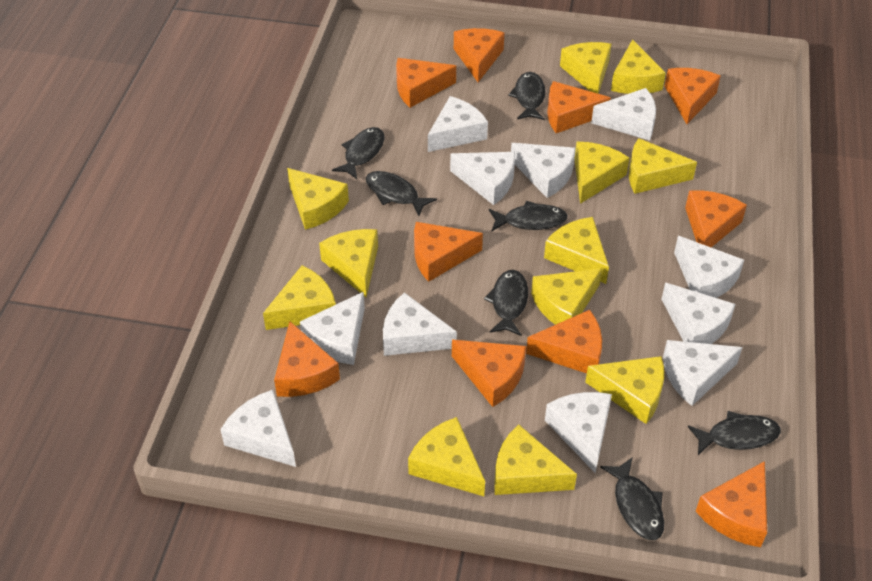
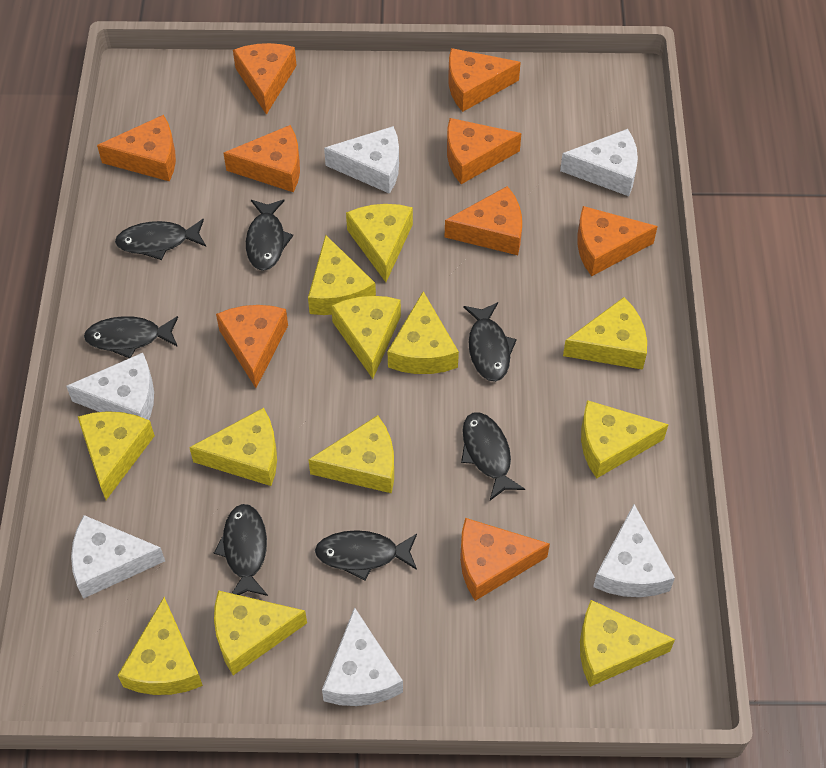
orange cheese: [274,322,340,397] [396,58,456,108] [414,222,483,282] [452,340,526,407] [454,28,505,82] [526,310,602,373] [547,81,611,133] [665,68,721,124] [685,190,747,247] [695,461,767,547] = 10 -> [97,115,176,182] [216,305,288,388] [223,125,300,192] [233,43,297,115] [445,186,522,255] [447,118,521,184] [448,48,521,112] [460,518,550,601] [577,206,658,276] = 9
white cheese: [220,390,296,467] [300,292,365,365] [383,292,457,356] [428,96,488,152] [450,152,515,205] [511,143,576,198] [545,392,612,473] [591,88,656,141] [661,282,736,344] [663,340,742,406] [674,236,744,298] = 11 -> [66,353,154,420] [71,515,165,599] [322,607,403,706] [324,126,399,194] [560,129,638,196] [593,504,675,597] = 6

